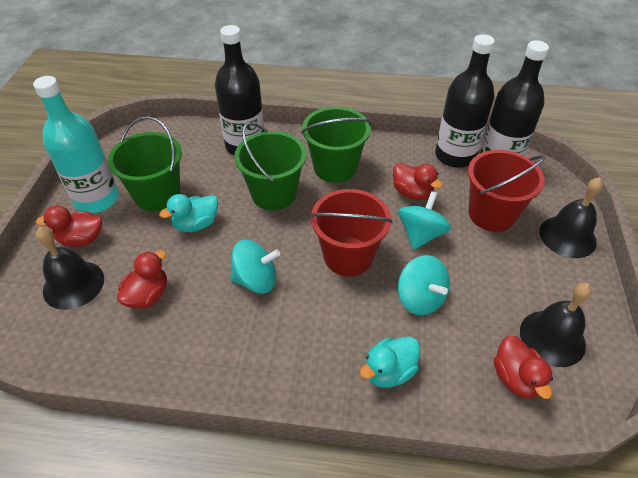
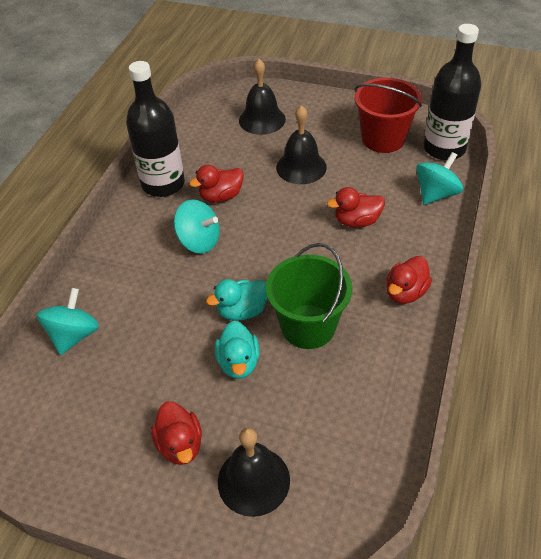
black bottle: [215,25,265,155] [435,34,495,168] [480,41,549,156] = 3 -> [126,61,185,197] [423,24,481,160] = 2
green bucket: [108,116,182,212] [234,122,306,211] [301,107,372,183] = 3 -> [266,243,352,349] = 1
red bucket: [310,189,393,276] [468,150,545,232] = 2 -> [354,78,422,153] = 1
turquoise bottle: [33,76,119,213] = 1 -> none = 0

